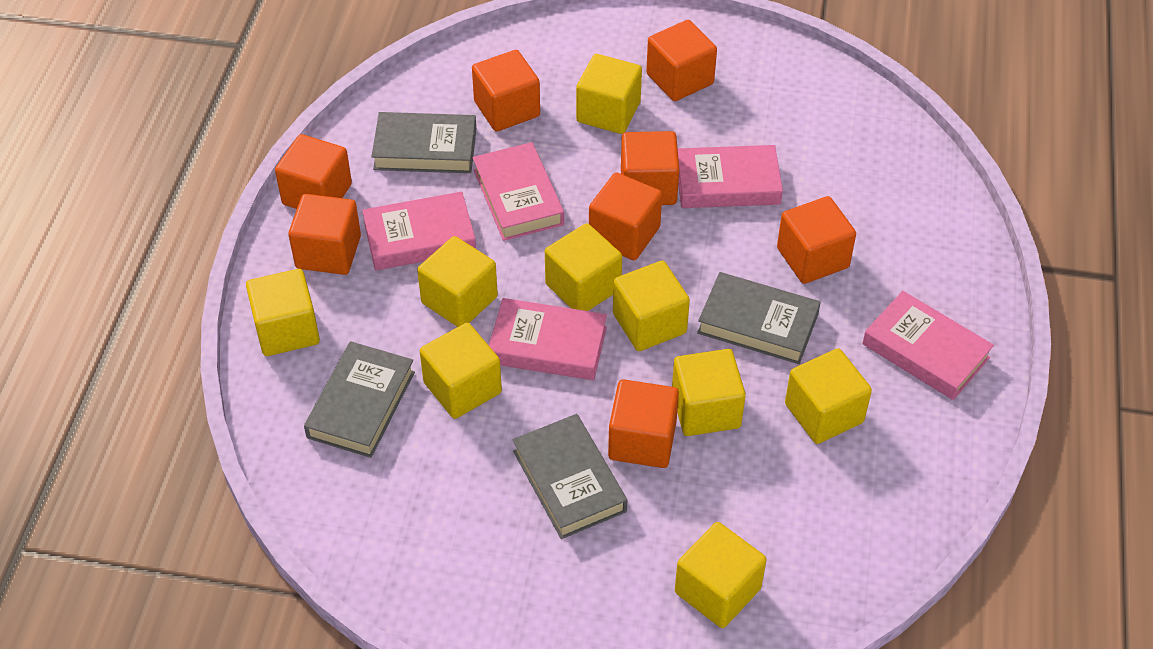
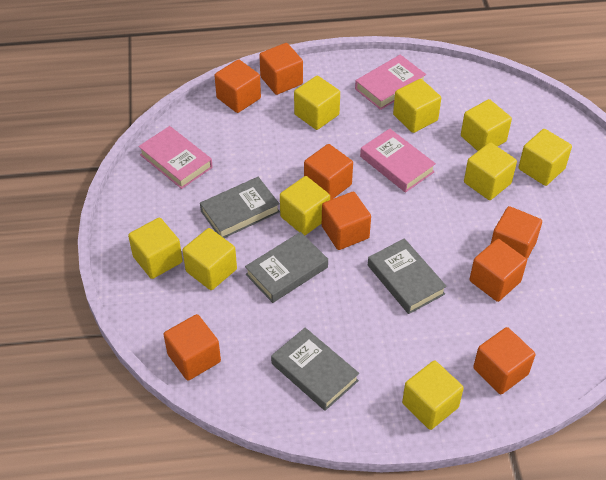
pink book: [362,192,476,270] [473,142,564,241] [489,298,607,380] [678,145,783,208] [862,291,994,400] = 5 -> [138,126,213,189] [355,55,426,110] [360,129,436,193] = 3

